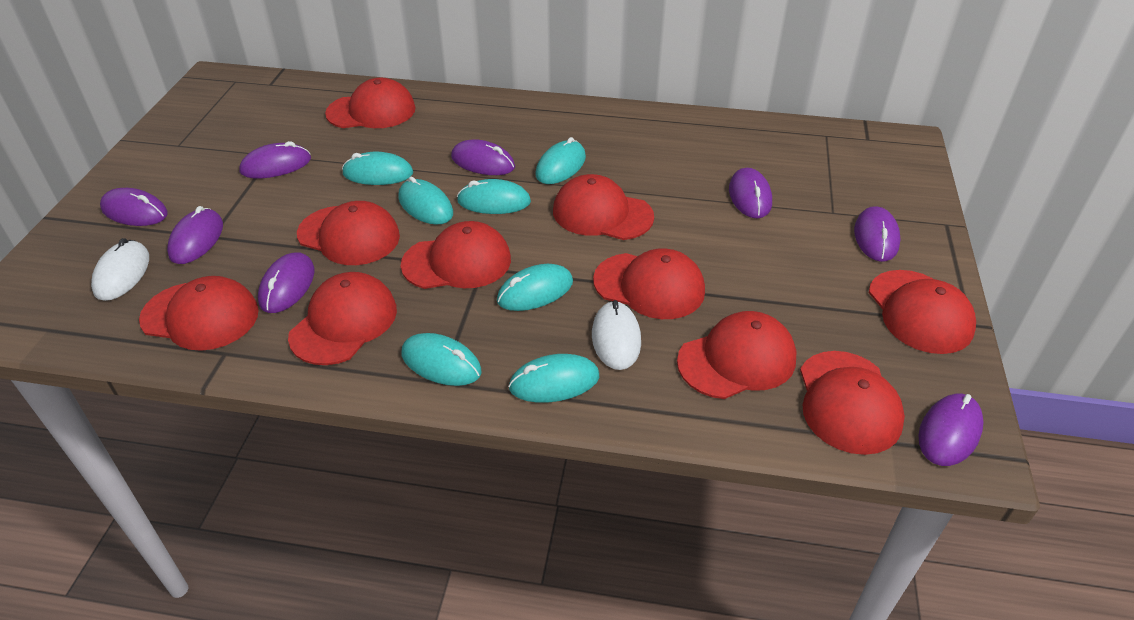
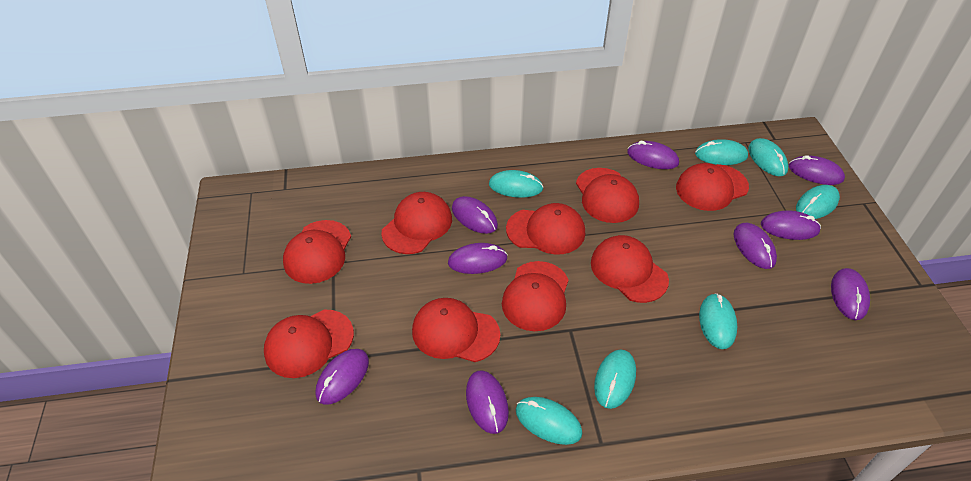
purple mouse: [100,188,168,226] [167,206,223,264] [239,141,311,178] [258,252,314,313] [451,140,515,175] [729,168,772,219] [854,206,901,262] [918,394,984,466] = 8 -> [315,349,369,405] [448,243,508,274] [452,196,498,234] [466,370,509,434] [627,141,679,169] [734,223,777,269] [761,210,821,240] [789,155,845,185] [831,268,870,320] = 9
red cap: [139,276,259,351] [288,272,397,365] [297,201,400,265] [325,78,415,128] [401,221,511,289] [553,174,654,240] [593,248,705,319] [677,311,797,399] [800,351,905,455] [869,270,976,354] = 10 -> [264,309,354,378] [283,220,351,284] [381,192,452,254] [412,298,500,362] [502,261,569,331] [506,203,585,255] [576,168,639,223] [591,235,669,303] [676,163,749,211] = 9
white mouse: [91,238,149,301] [592,300,641,370] = 2 -> none = 0

